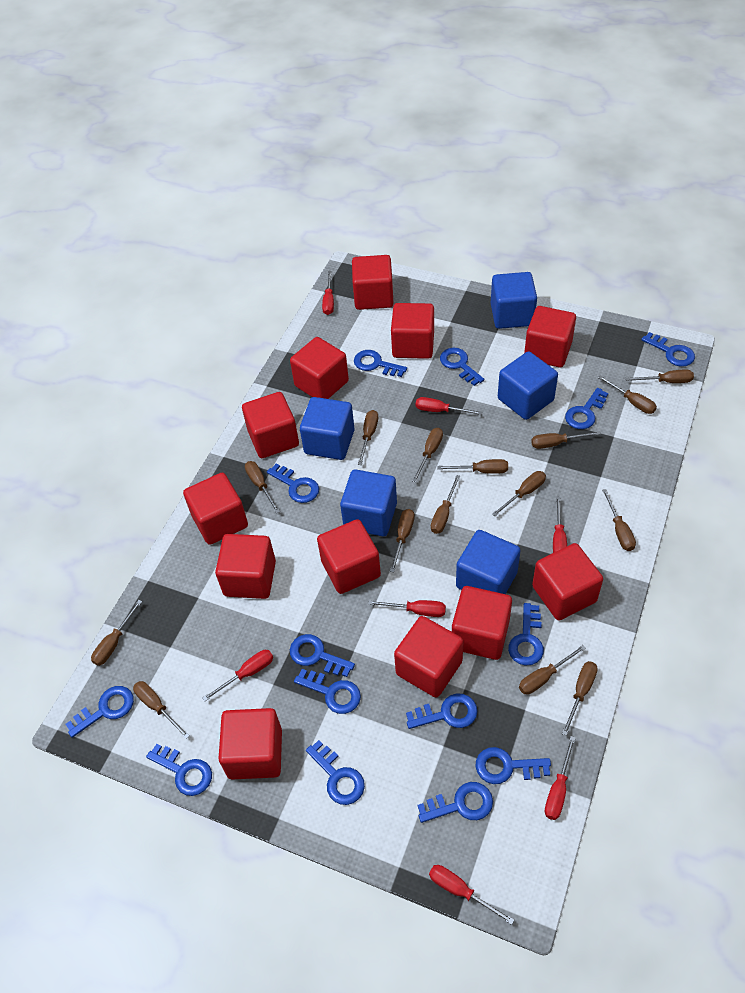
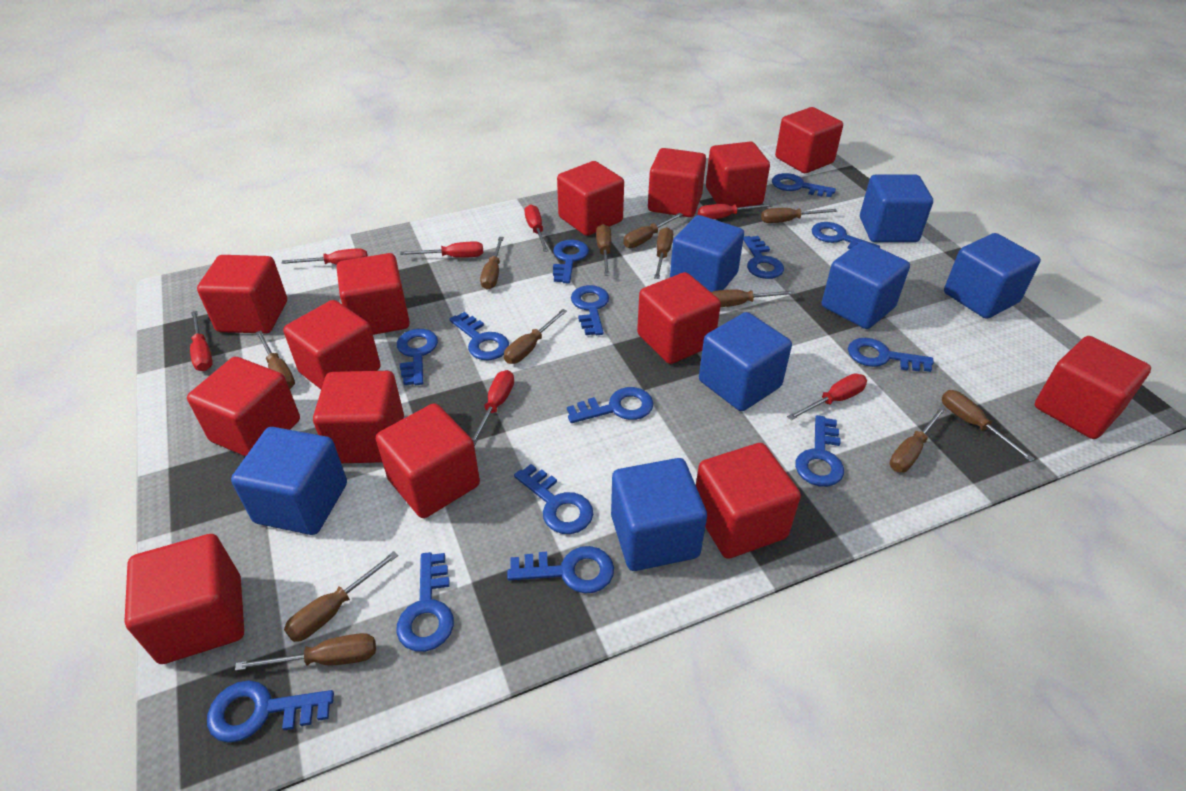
blue cube: [300,397,355,460] [340,470,397,536] [456,530,521,594] [491,272,537,329] [498,351,558,420] = 5 -> [231,427,347,535] [611,458,707,571] [670,215,744,292] [699,312,792,411] [822,241,910,329] [860,174,933,242] [944,233,1041,319] = 7
brown screwdriver: [91,600,142,666] [133,681,190,739] [245,461,280,513] [358,410,378,465] [390,509,415,572] [412,428,443,482] [431,475,460,534] [437,459,508,474] [492,471,546,516] [519,645,586,695] [531,431,601,449] [562,661,598,736] [598,375,657,414] [602,489,636,551] [626,370,694,383] = 15 -> [235,633,376,671] [256,331,295,389] [284,551,398,642] [480,237,504,290] [504,309,567,364] [596,224,611,276] [623,213,683,248] [654,227,673,279] [711,290,795,307] [761,208,837,223] [890,406,946,472] [942,390,1035,462] = 12
red cube: [183,473,248,545] [215,534,276,599] [218,708,282,779] [242,392,299,458] [290,337,349,399] [317,519,381,594] [352,255,393,310] [391,303,434,359] [394,616,464,698] [452,586,512,660] [524,306,576,367] [532,543,603,620] = 12 -> [125,534,244,664] [187,357,300,457] [197,255,287,334] [283,300,381,389] [313,371,404,463] [337,253,410,335] [376,403,480,518] [557,161,624,236] [637,272,721,364] [648,148,706,217] [696,443,801,559] [706,142,770,208] [775,107,843,173] [1035,336,1151,439] = 14

